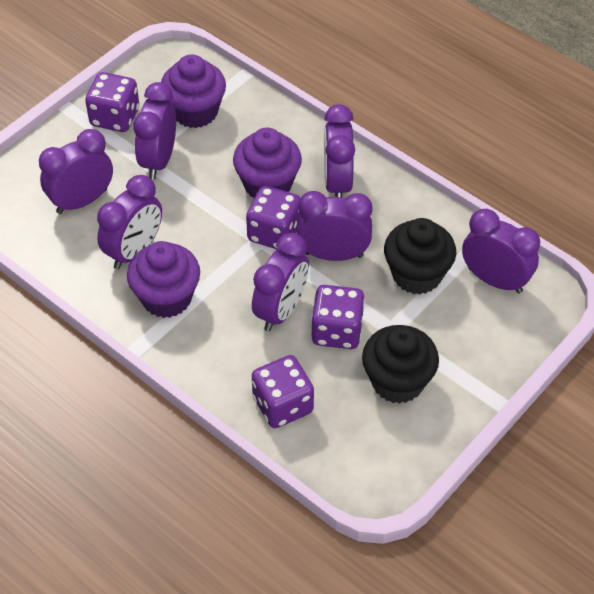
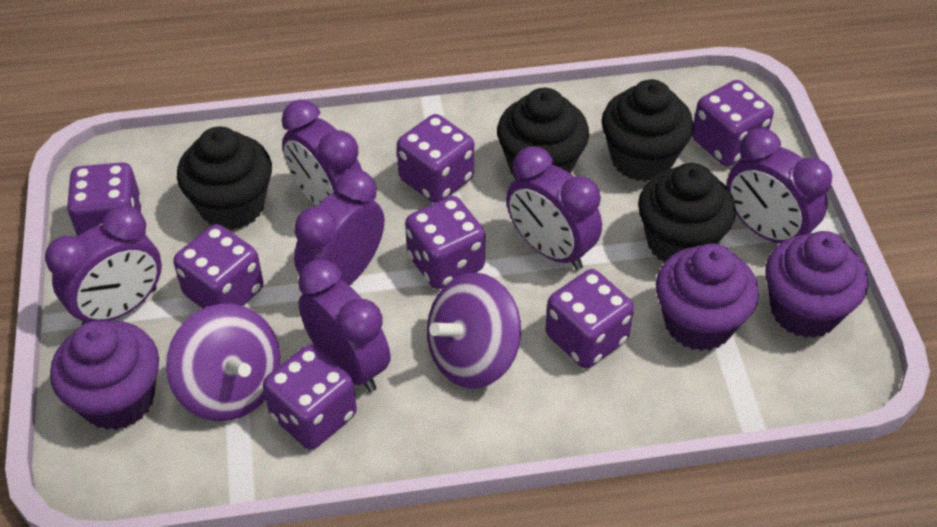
black cupcake: [362,325,439,404] [384,218,456,295] = 2 -> [177,126,272,230] [497,88,589,179] [601,79,694,182] [638,163,736,263] = 4
purple clock: [39,129,113,214] [97,175,162,269] [133,82,176,179] [252,233,309,331] [297,191,372,261] [324,104,355,198] [462,209,540,294] = 7 -> [45,206,162,325] [282,100,363,207] [294,170,384,285] [298,259,391,392] [506,146,602,270] [727,128,832,244] = 6
purple dice: [85,72,139,132] [246,186,300,249] [252,355,314,428] [311,285,365,349] = 4 -> [67,162,142,237] [173,224,264,309] [263,345,357,450] [397,114,474,203] [405,196,485,289] [545,269,634,368] [692,80,774,166] = 7
purple spinning top: none = 0 -> [166,304,280,421] [427,272,521,389] = 2

